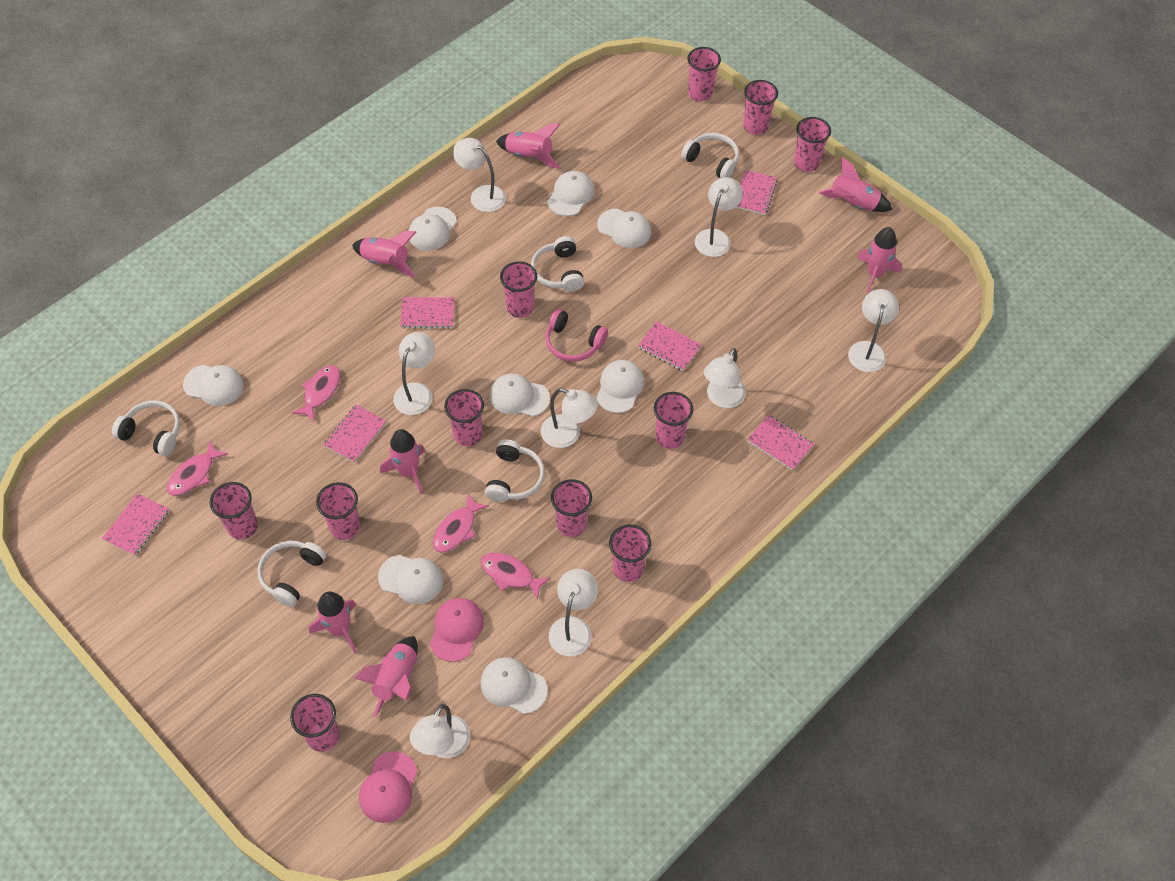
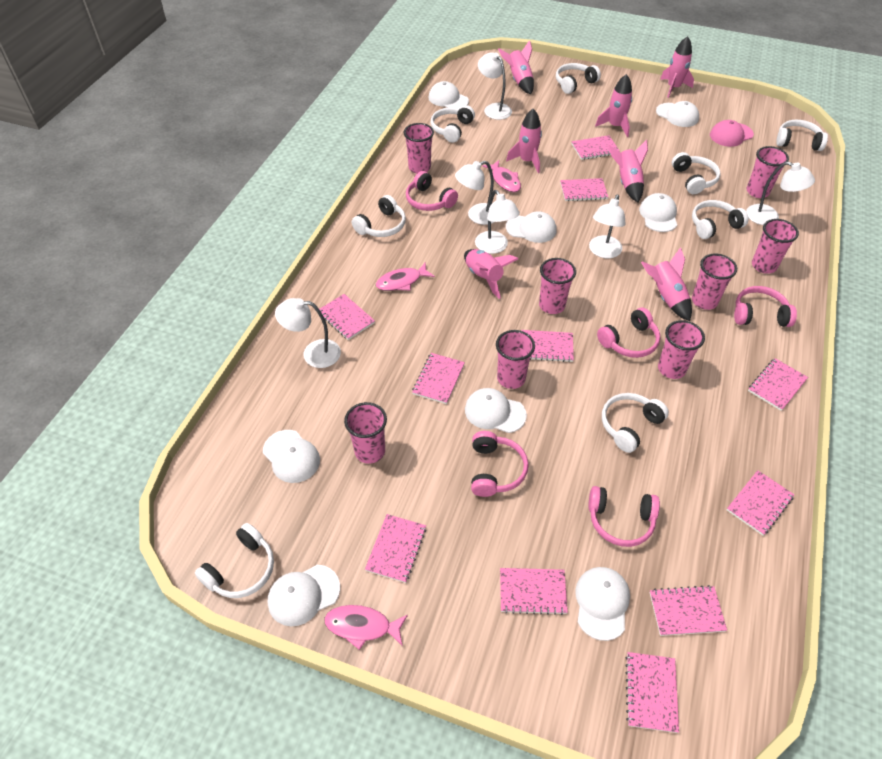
pink cap: [359,751,417,823] [430,598,484,662] = 2 -> [710,120,754,147] = 1
pink cup: [210,482,258,540] [290,694,340,752] [316,482,361,540] [444,389,484,446] [500,261,537,318] [551,479,592,537] [609,524,651,582] [654,392,693,449] [687,47,721,101] [743,80,778,135] [794,117,831,172] = 11 -> [344,402,387,464] [404,123,434,174] [496,330,535,389] [539,258,576,314] [658,320,705,379] [692,253,737,310] [747,146,789,198] [752,219,799,274] = 8
pink fish: [167,440,228,496] [292,365,340,421] [433,493,489,552] [481,553,551,600] = 4 -> [324,605,408,650] [376,263,435,291] [482,160,521,192] = 3
pink headphones: [545,309,608,362] = 1 -> [406,171,458,211] [471,431,529,497] [588,486,660,547] [597,308,660,358] [734,286,797,327] = 5
pink notebook: [102,493,169,556] [323,405,386,463] [400,297,455,329] [638,321,701,371] [735,170,778,215] [747,415,814,471] = 6 -> [319,294,375,340] [365,514,426,583] [412,353,465,404] [500,568,568,615] [521,330,574,362] [560,178,608,201] [571,135,620,160] [625,652,679,733] [650,585,727,636] [727,470,794,536] [748,358,808,411] = 11
white headphones: [112,401,180,456] [257,541,326,607] [485,439,545,502] [531,236,584,292] [681,133,739,178] = 5 -> [195,523,274,598] [352,195,406,237] [431,105,475,143] [556,63,601,94] [602,393,669,453] [672,152,720,194] [692,200,749,239] [776,120,828,151] = 8
white lamp: [393,332,435,415] [410,704,470,758] [453,138,506,212] [541,388,598,448] [549,569,598,656] [695,177,743,257] [704,348,746,408] [848,289,899,372] = 8 -> [275,298,341,368] [455,161,494,225] [475,190,520,254] [478,52,512,120] [589,195,626,258] [746,162,815,225] = 6

